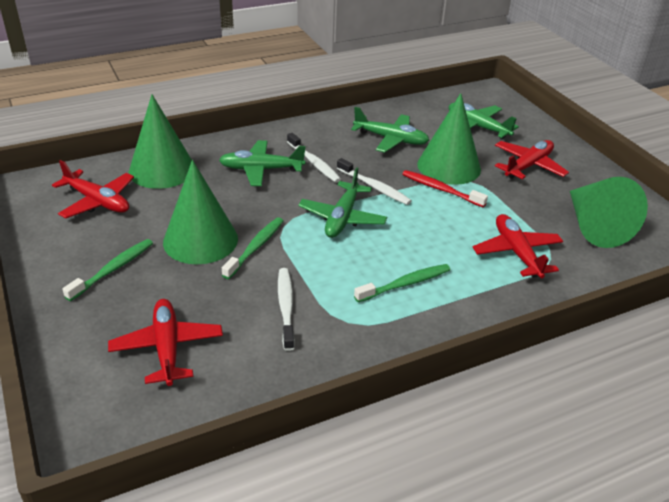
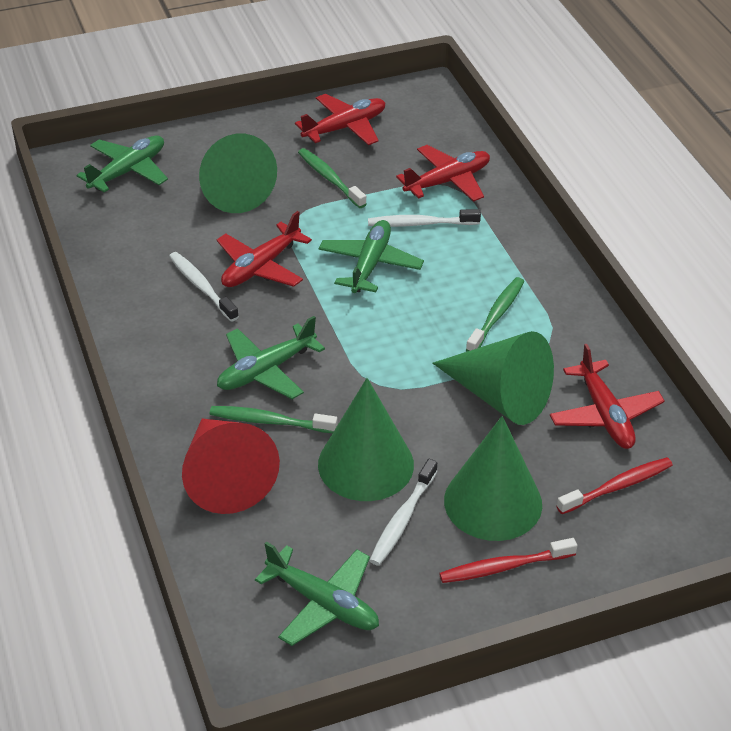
red cone: none = 0 -> [182,418,280,514] = 1
red toothbrush: [402,170,488,207] = 1 -> [439,538,577,583] [557,457,673,514] = 2

